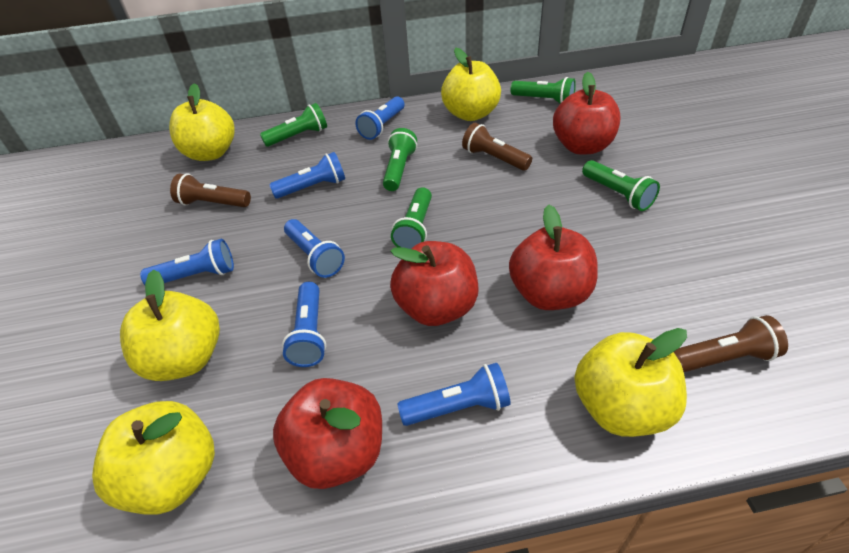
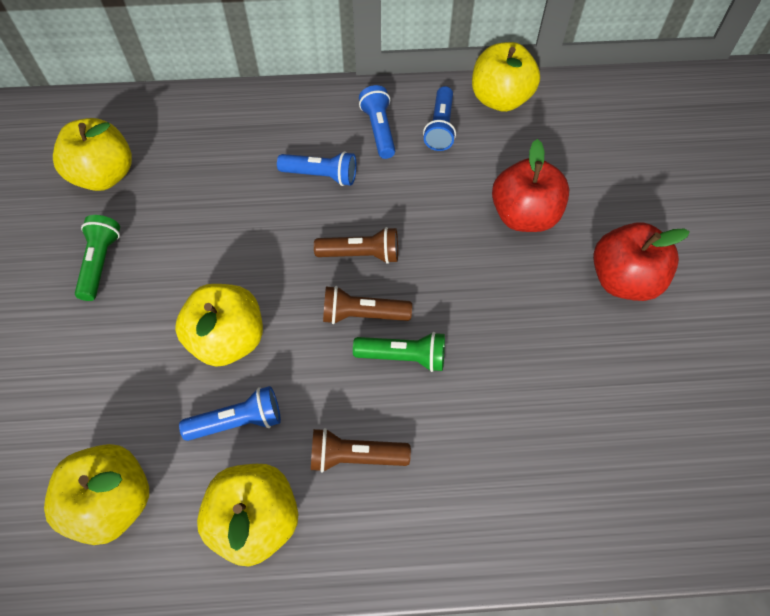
blue flashlight: [140,239,234,285] [269,152,345,199] [282,282,326,367] [284,219,345,278] [355,96,404,140] [397,363,511,426] = 6 -> [179,386,281,441] [277,151,357,186] [359,85,395,159] [423,86,456,151] = 4
green flashlight: [260,103,327,147] [383,128,417,191] [391,187,432,249] [510,77,576,104] [582,160,660,211] = 5 -> [75,215,120,301] [353,332,445,372] = 2
red apple: [273,378,382,489] [390,241,478,326] [509,205,598,310] [553,72,620,155] = 4 -> [492,139,569,232] [593,222,690,301] = 2

